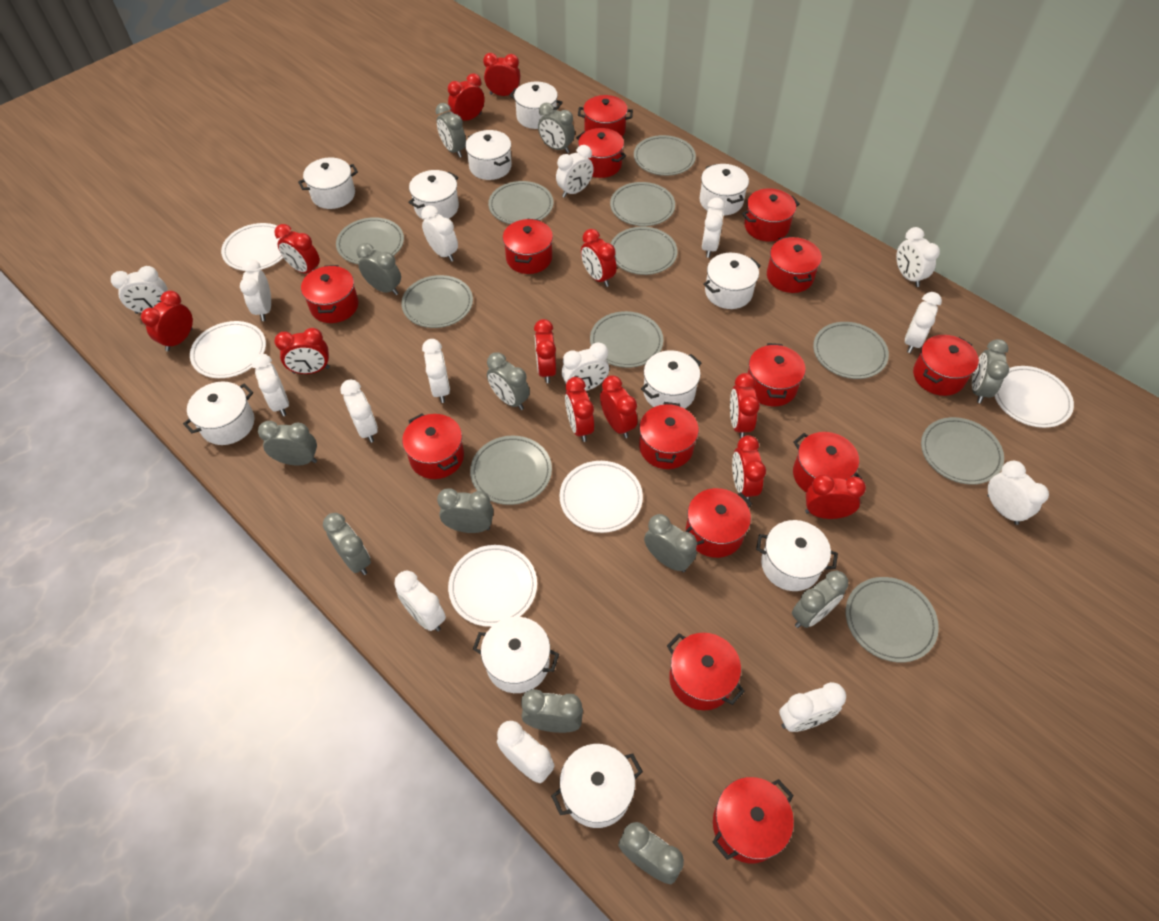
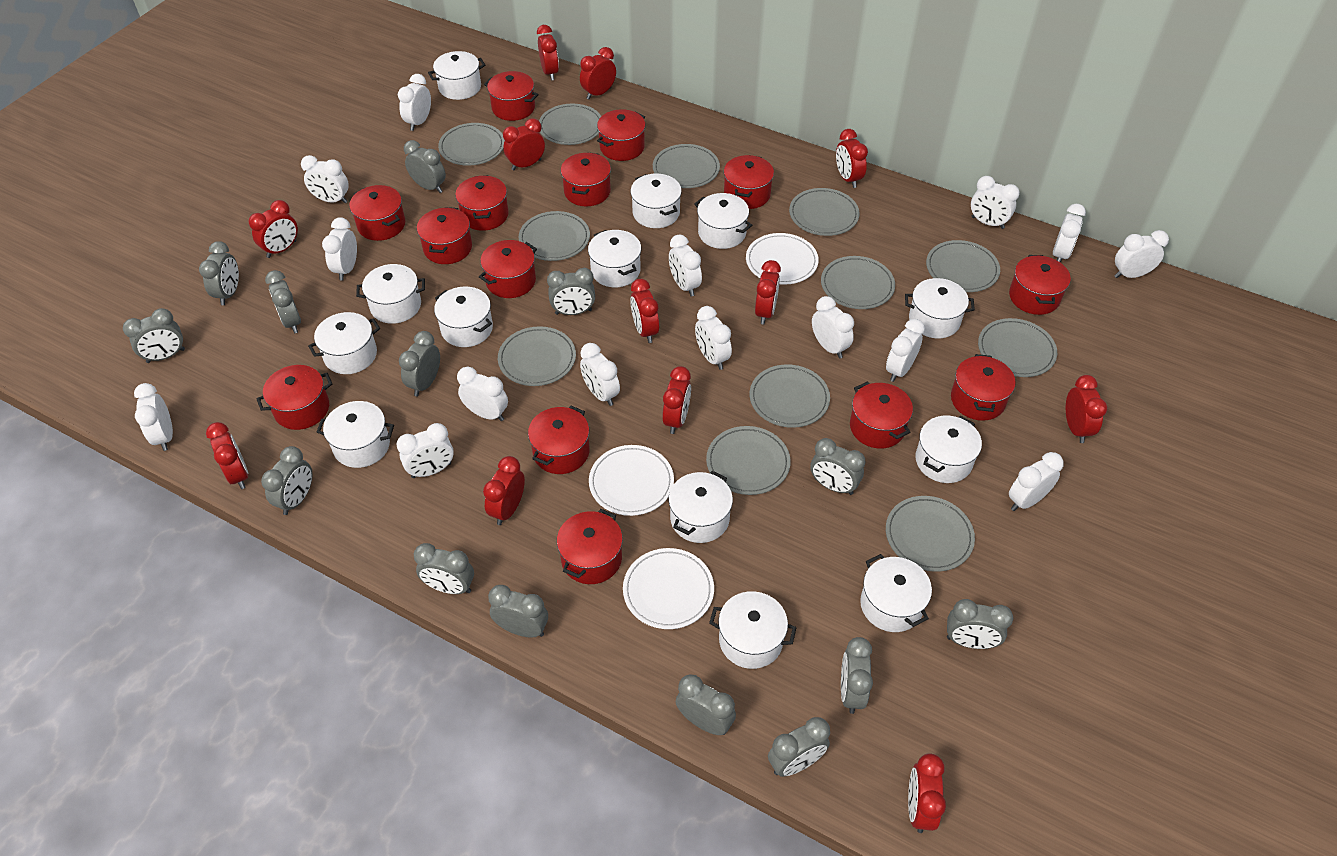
grey clock: [258,421,317,466] [323,513,371,575] [356,243,401,295] [436,103,466,158] [437,488,493,533] [487,353,530,410] [521,689,583,733] [538,103,575,153] [618,822,684,884] [644,514,697,572] [792,571,848,628] [972,339,1009,403] = 12 -> [123,308,185,363] [199,241,239,305] [261,446,312,515] [265,270,301,333] [399,331,440,396] [404,140,446,193] [414,543,474,594] [488,585,548,638] [547,268,595,315] [676,675,736,735] [768,717,830,777] [810,438,865,495] [841,637,873,714] [947,599,1013,649] = 14
grey plate: [336,217,404,264] [401,275,473,328] [470,436,552,505] [488,181,553,224] [590,311,663,368] [610,182,675,226] [611,227,678,275] [634,135,696,176] [813,322,889,379] [846,577,939,663] [921,417,1004,485] = 11 -> [438,123,505,166] [498,326,576,386] [519,211,590,261] [539,104,601,145] [653,144,720,188] [706,426,791,495] [750,364,830,428] [789,188,860,236] [821,256,895,309] [886,496,975,572] [926,240,1000,292] [978,318,1057,377] = 12
white plate: [190,321,266,378] [221,223,283,271] [448,545,537,627] [560,461,643,533] [995,366,1074,428] = 5 -> [589,445,674,516] [623,548,714,629] [746,233,819,285] = 3
white pot: [183,382,255,445] [298,158,358,209] [408,170,459,220] [465,130,512,180] [473,617,559,693] [510,82,563,129] [551,744,643,828] [641,350,701,409] [700,164,749,216] [703,253,761,309] [756,520,838,591] = 11 -> [308,312,380,374] [317,401,394,468] [356,264,425,324] [428,51,485,100] [434,287,493,347] [588,230,641,287] [631,174,682,228] [669,471,733,543] [694,193,752,249] [709,591,797,669] [860,554,932,632] [905,278,975,338] [915,416,982,483] = 13

